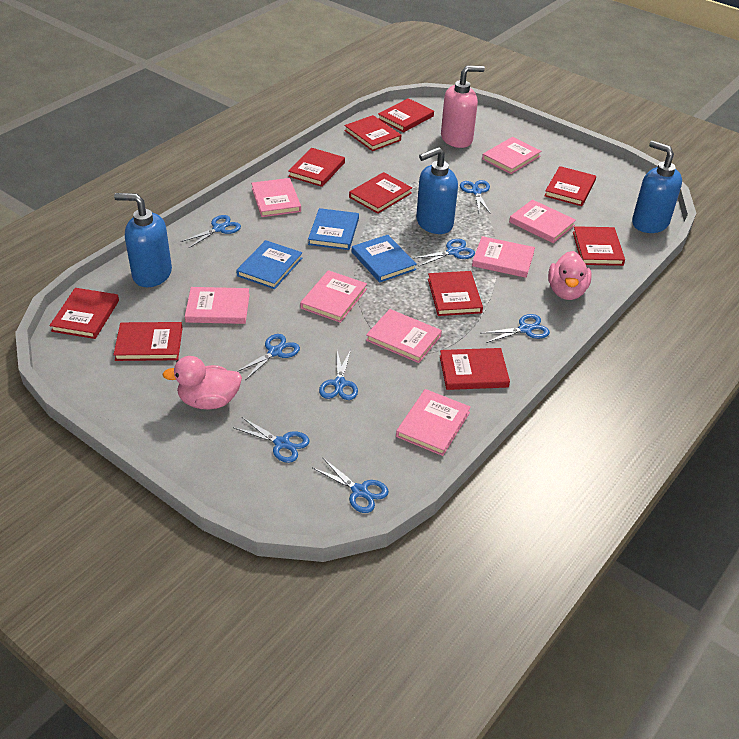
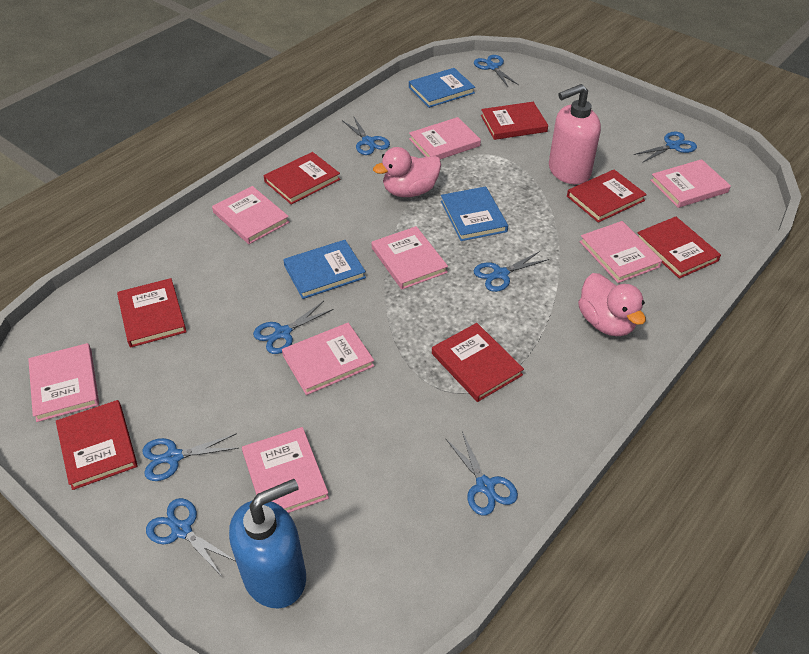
blue soap dispenser: [114,193,172,287] [416,147,458,234] [632,141,682,233] = 3 -> [229,479,306,609] = 1
red book: [50,288,119,339] [113,322,183,361] [288,148,345,187] [344,115,401,151] [349,172,412,214] [378,98,434,132] [428,271,483,316] [440,348,510,390] [544,166,596,206] [573,226,625,266] = 10 -> [56,400,138,490] [117,278,187,347] [264,152,340,205] [432,323,524,402] [481,102,548,140] [567,170,647,223] [637,216,721,279] = 7

